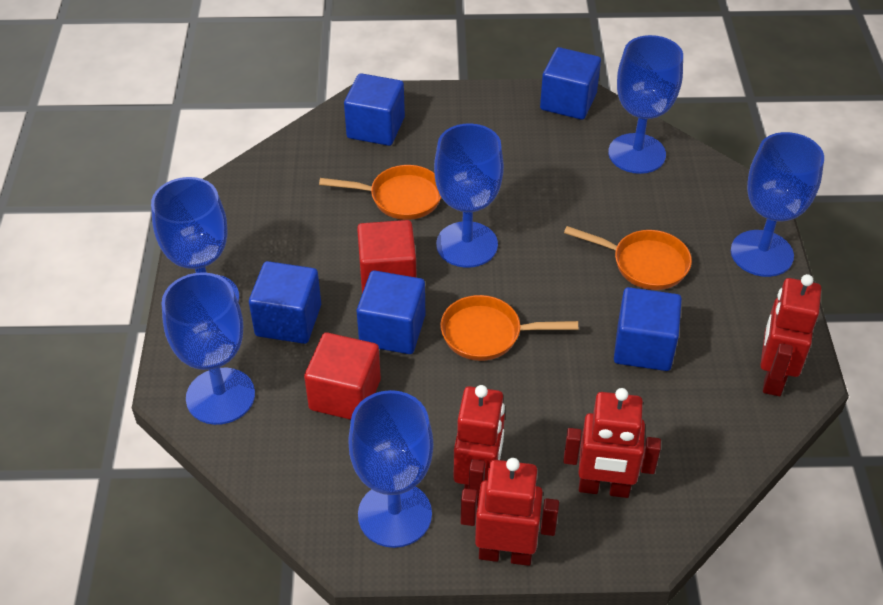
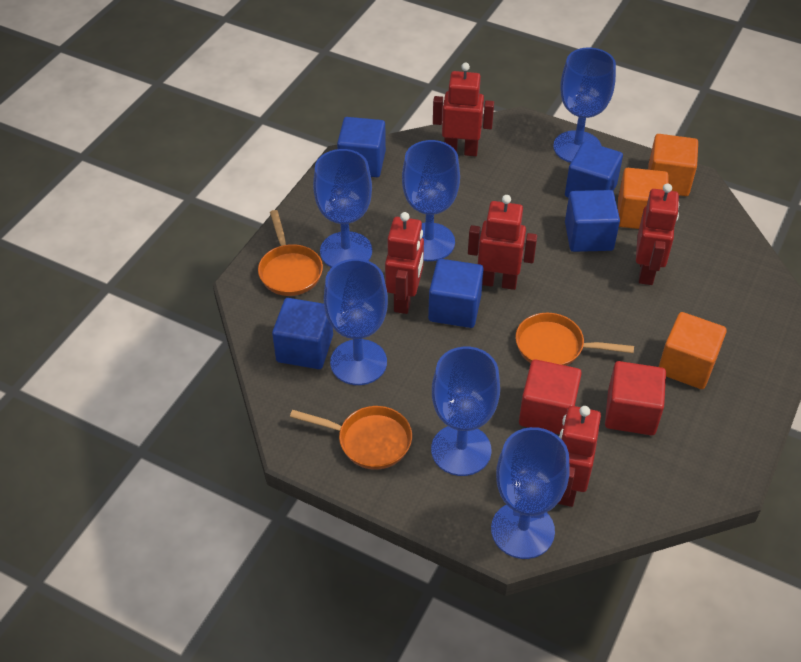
orange cube: none = 0 -> [618,168,668,229] [648,134,698,196] [659,312,727,389] = 3
red robot: [453,385,505,506] [461,458,559,566] [563,388,661,498] [761,274,821,396] = 4 -> [385,212,424,314] [433,63,494,156] [468,195,537,290] [558,406,601,507] [636,183,679,285] = 5

